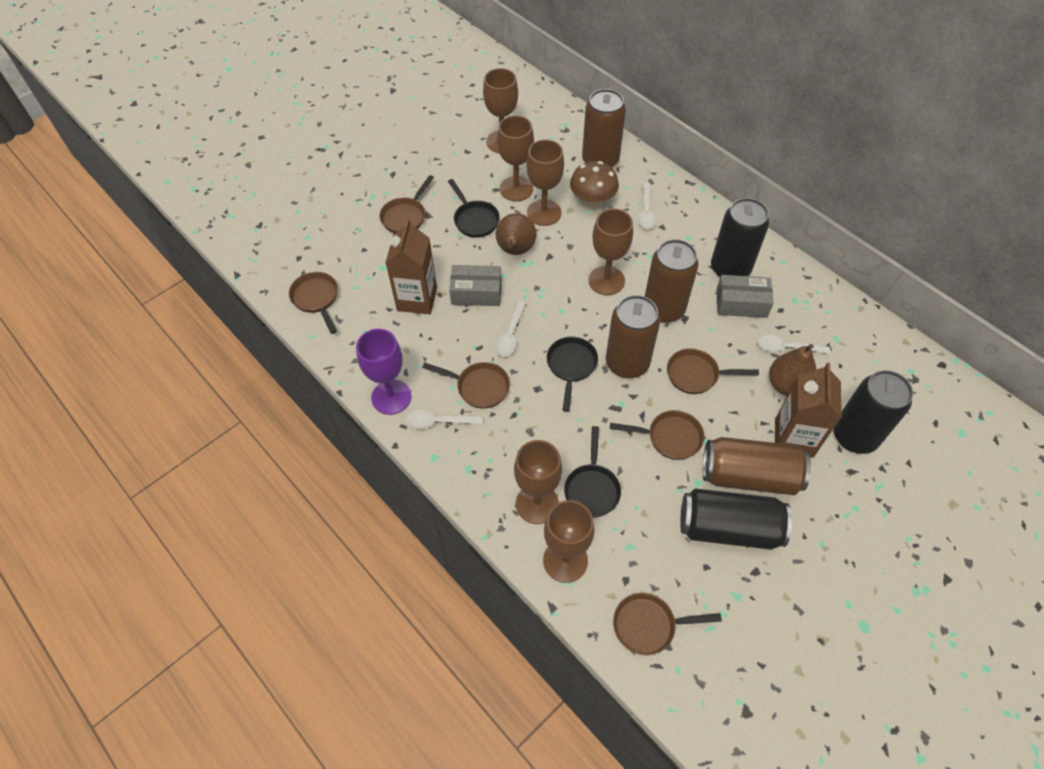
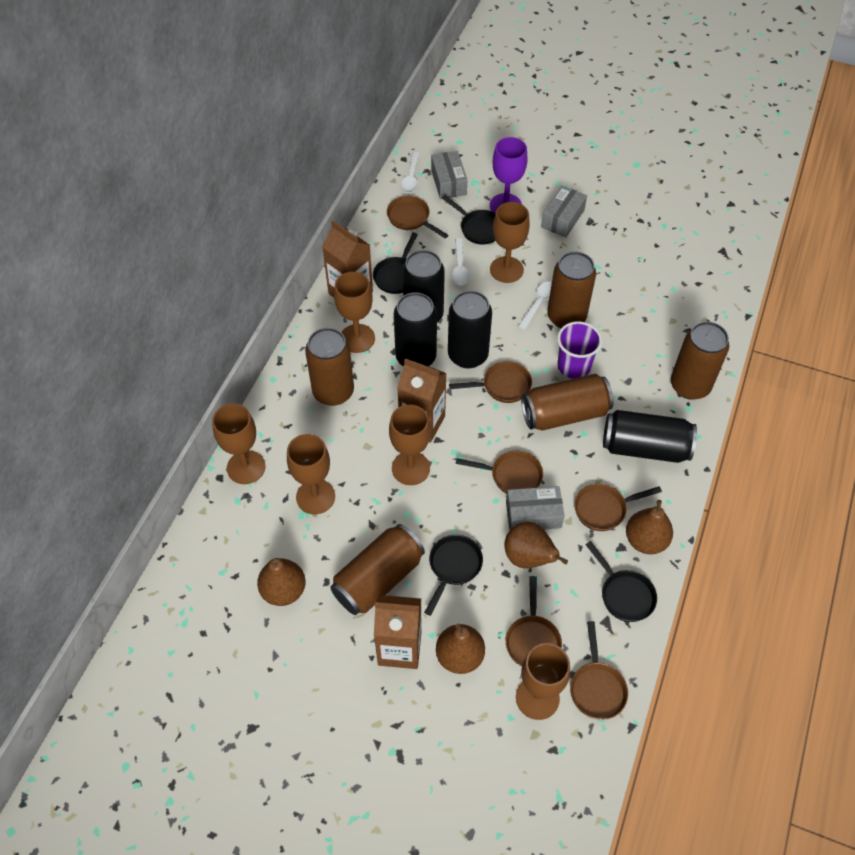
black can: [680,488,792,550] [711,198,769,277] [834,370,913,454] = 3 -> [394,292,437,367] [402,250,445,323] [448,290,492,369] [603,410,697,463] = 4
black pan: [448,179,500,238] [547,336,598,412] [564,426,621,517] = 3 -> [373,233,418,294] [424,535,483,616] [442,195,496,244] [585,541,657,622] = 4
brown can: [582,89,626,167] [606,295,660,378] [645,239,699,323] [703,437,811,495] = 4 -> [305,328,354,406] [330,524,425,615] [521,374,614,431] [547,251,596,328] [671,321,729,400] = 5
brown carton: [385,218,437,314] [775,362,842,458] = 2 -> [322,221,373,297] [374,595,422,669] [397,358,447,443] = 3
brown mushroom: [570,161,619,209] = 1 -> none = 0
brown pear: [496,213,537,255] [769,344,817,396] = 2 -> [257,558,306,606] [436,624,485,674] [505,522,568,568] [626,500,673,554] = 4
grey box: [449,265,502,306] [716,275,774,318] = 2 -> [431,151,467,199] [506,486,565,530] [541,185,587,237] = 3
purple cup: none = 0 -> [557,321,602,379] = 1
white spoon: [405,410,482,429] [496,301,526,357] [638,183,656,229] [757,335,830,354] = 4 -> [401,152,420,193] [451,238,469,285] [518,282,552,330] = 3

